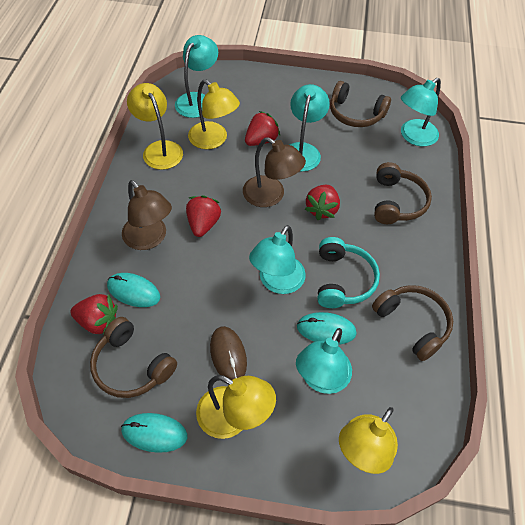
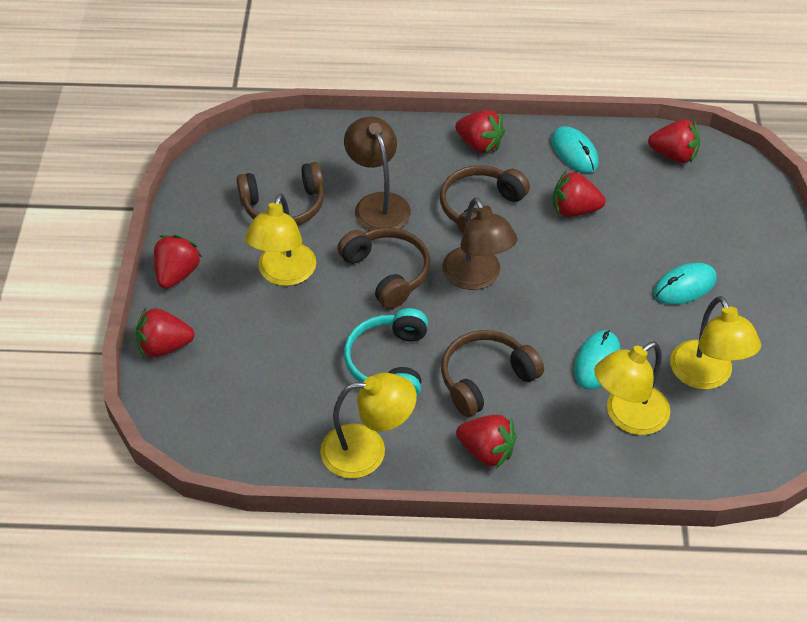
brown mouse: [210,326,247,380] = 1 -> none = 0
red strawberry: [70,294,118,335] [186,195,221,237] [245,111,280,146] [305,185,340,220] = 4 -> [136,308,195,357] [154,235,202,289] [455,110,505,153] [456,415,517,469] [553,170,606,217] [648,120,700,163] = 6
turquoise lamp: [175,35,218,118] [249,225,306,294] [289,84,330,171] [296,328,352,394] [401,78,441,146] = 5 -> none = 0

